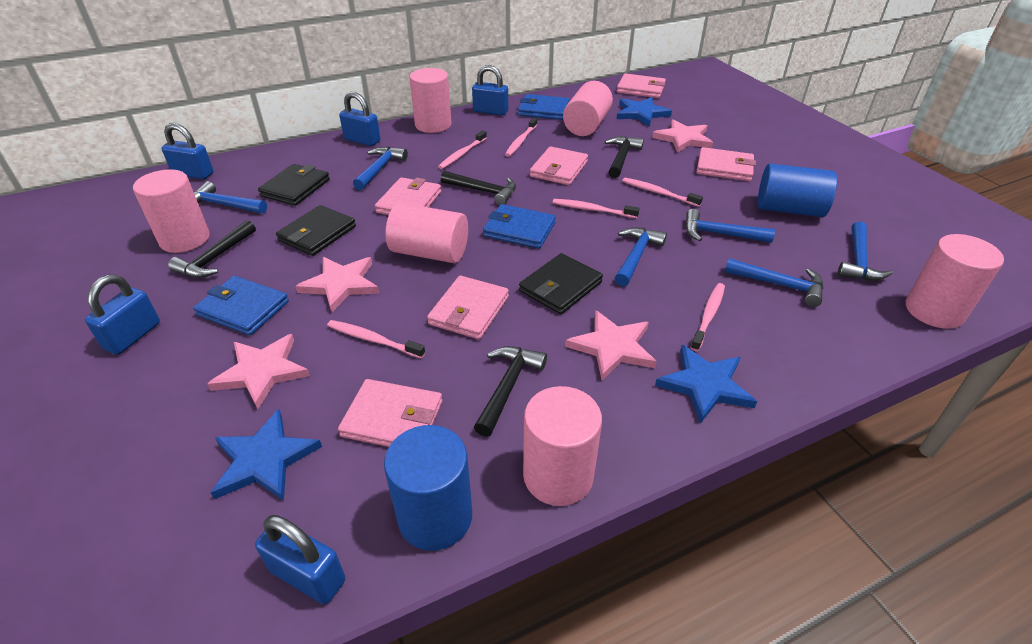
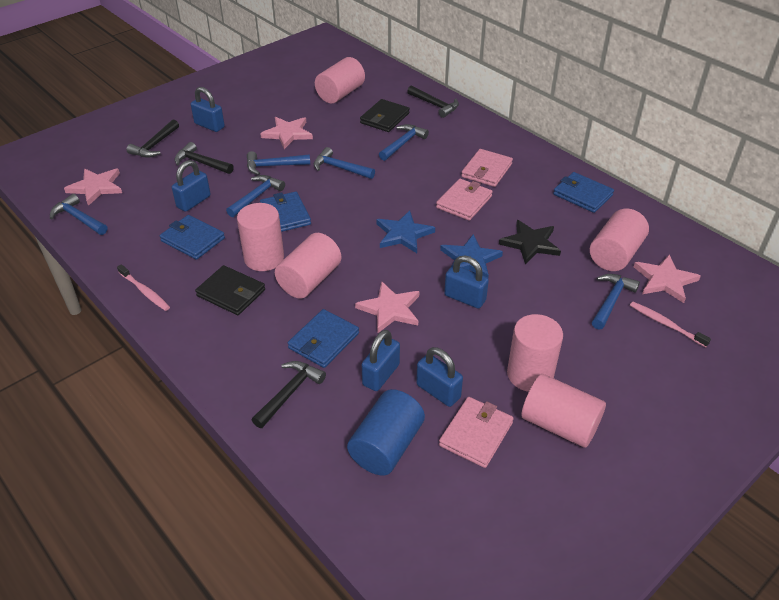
black star: none = 0 -> [499,220,561,264] = 1
black wallet: [258,164,330,206] [276,205,356,256] [519,253,603,314] = 3 -> [195,265,265,315] [360,99,410,132] = 2
blue cylinder: [384,425,472,551] [758,163,837,217] = 2 -> [347,389,425,475] = 1
blue star: [211,409,322,501] [617,97,672,126] [655,345,757,424] = 3 -> [376,210,435,253] [440,234,503,278] = 2
blue wallet: [193,276,289,335] [483,204,556,249] [518,94,569,120] = 3 -> [160,215,225,260] [260,192,311,232] [288,309,359,368] [553,172,614,213] = 4
pink toothbrush: [327,320,425,359] [438,130,487,169] [505,117,537,157] [552,199,640,218] [622,178,703,207] [690,283,725,351] = 6 -> [117,264,170,311] [630,302,711,348] = 2
pink wallet: [338,379,442,447] [375,177,441,215] [427,276,509,339] [530,146,588,185] [617,73,666,98] [696,147,756,181] = 6 -> [436,179,493,221] [439,397,514,468] [461,149,513,187] = 3

